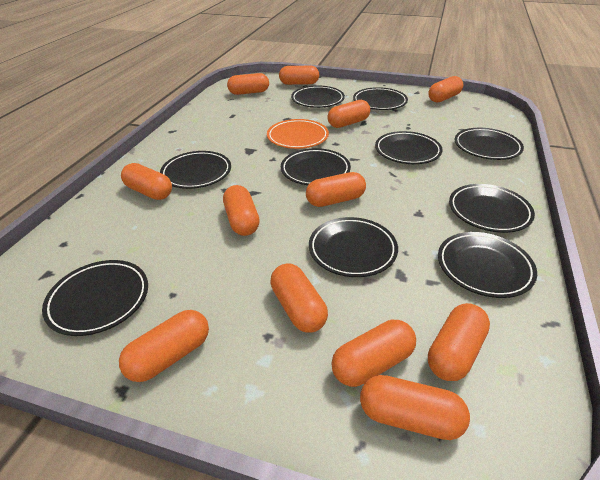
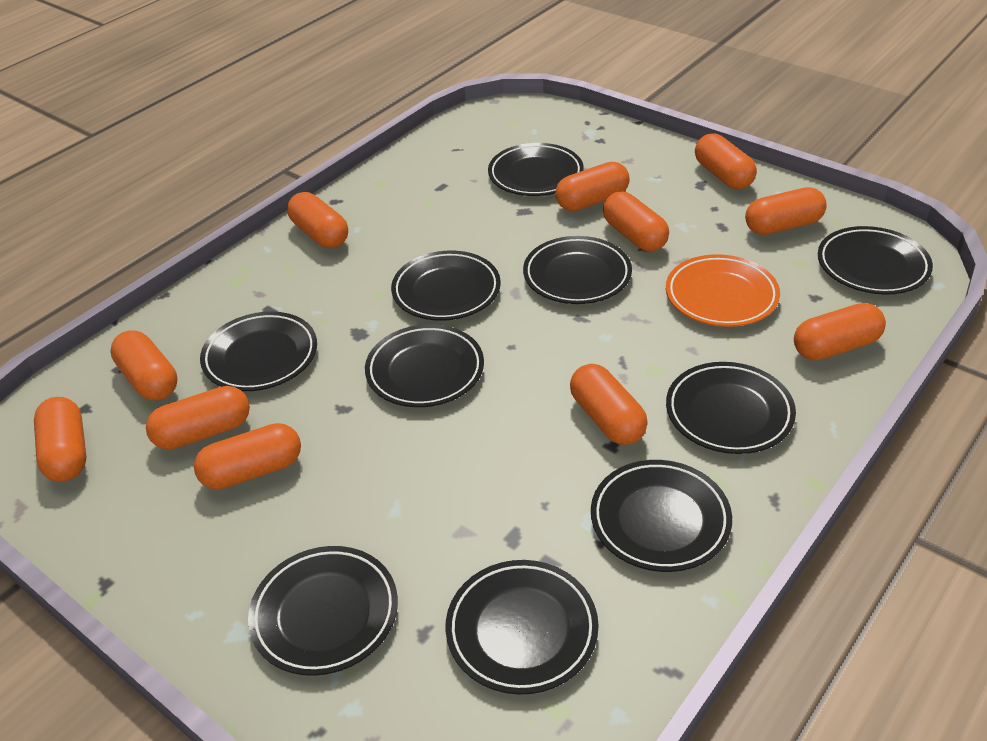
orange capsule: [119,310,209,382] [121,163,172,200] [223,185,260,236] [227,73,269,95] [270,263,328,333] [279,66,319,85] [306,172,366,207] [328,100,370,128] [331,320,416,387] [360,375,470,440] [428,76,463,102] [428,303,490,381] = 12 -> [34,397,86,482] [110,330,177,401] [146,386,250,449] [194,423,301,489] [287,192,348,248] [555,162,630,211] [570,364,648,445] [603,191,669,252] [695,133,757,189] [745,187,827,235] [794,303,886,360] = 11

